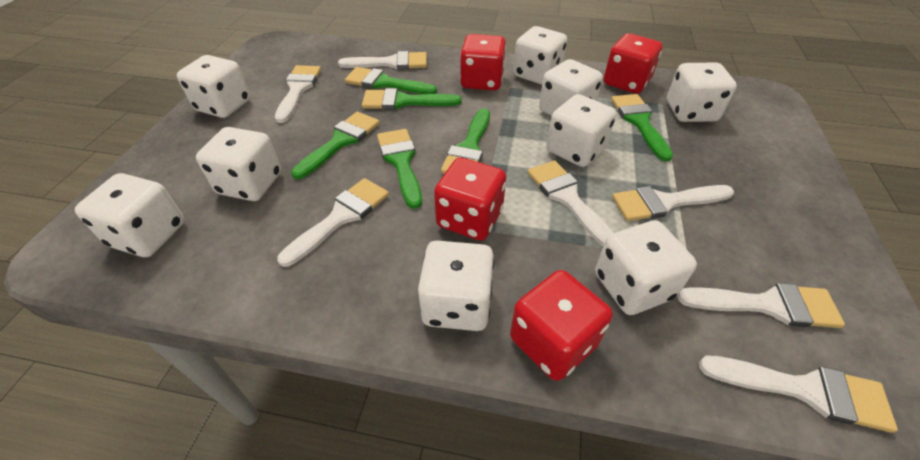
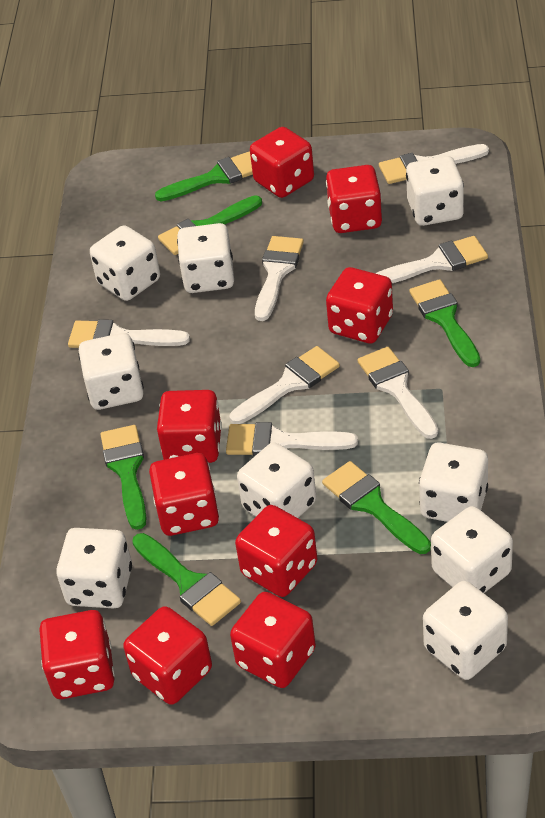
red dice: [434,158,506,241] [460,34,506,91] [510,270,613,381] [604,33,663,94] = 4 -> [39,610,115,699] [123,606,212,705] [149,453,219,536] [157,390,222,463] [230,592,316,688] [235,505,317,597] [250,127,314,198] [326,165,382,233] [326,267,393,343] = 9

